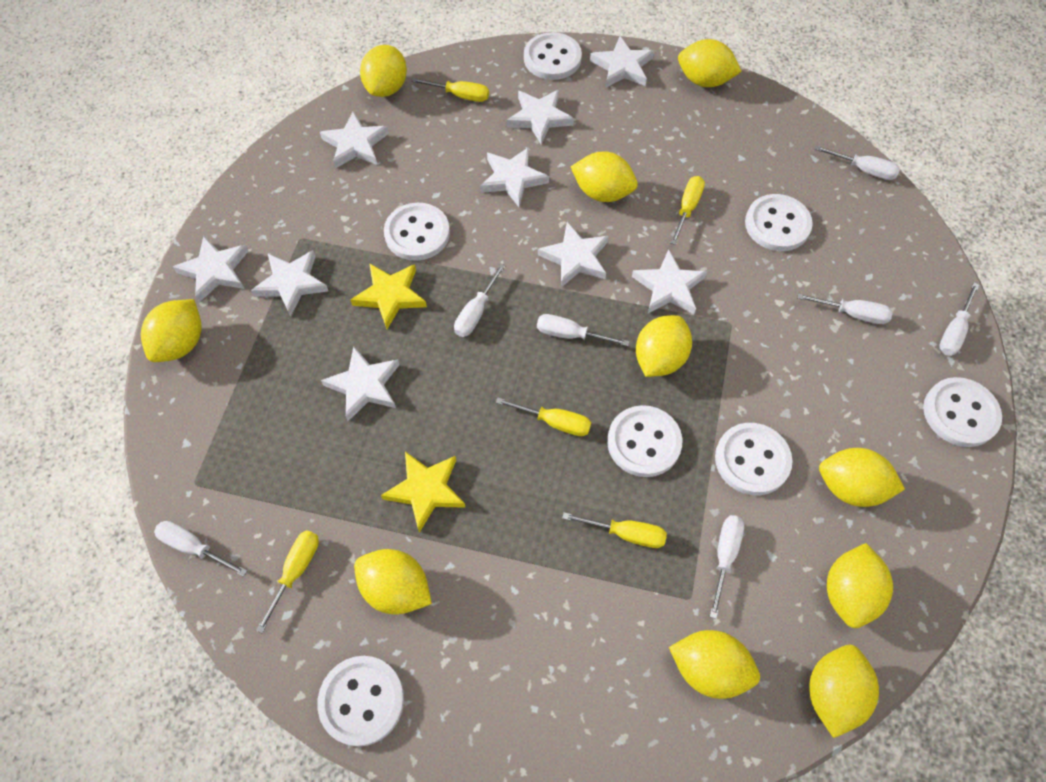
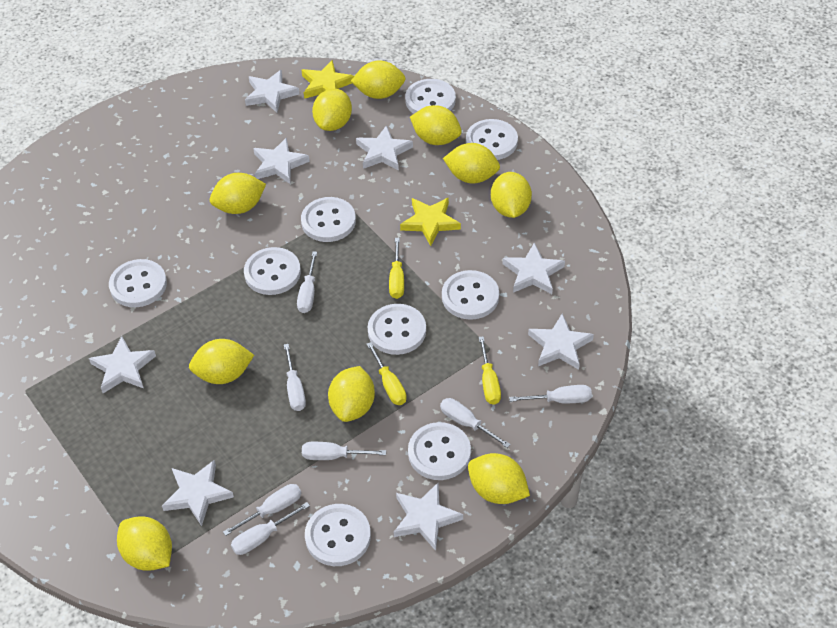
white button: [317,656,404,747] [384,203,450,261] [524,32,582,80] [607,405,682,477] [715,423,793,495] [745,194,813,251] [923,377,1002,447] = 7 -> [109,259,167,307] [244,247,301,295] [301,197,356,242] [305,504,371,566] [368,304,426,355] [405,79,456,114] [408,422,471,480] [442,270,499,320] [466,119,518,160] = 9
white star: [173,236,248,302] [251,250,328,317] [320,112,389,169] [321,346,399,421] [480,147,549,207] [507,90,574,144] [538,222,608,287] [590,36,654,88] [632,249,707,314] = 9 -> [89,336,156,393] [162,460,234,526] [245,70,300,113] [253,137,310,184] [356,125,413,171] [394,483,463,551] [503,243,565,294] [528,313,594,370] = 8
yellow screwdriver: [256,530,319,633] [411,78,489,102] [495,397,591,436] [562,512,667,548] [671,176,705,245] = 5 -> [367,342,407,405] [389,238,404,299] [479,336,501,405] = 3

